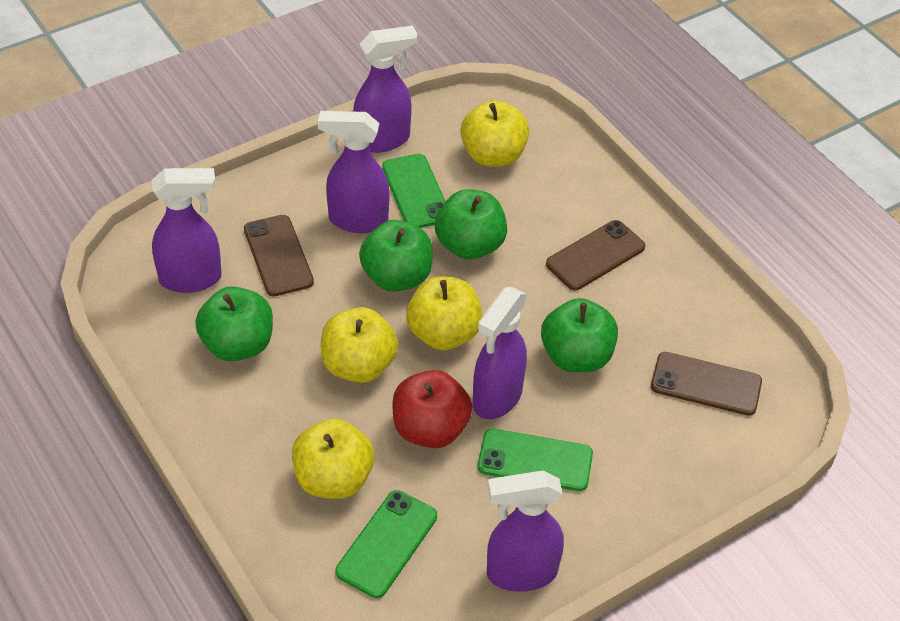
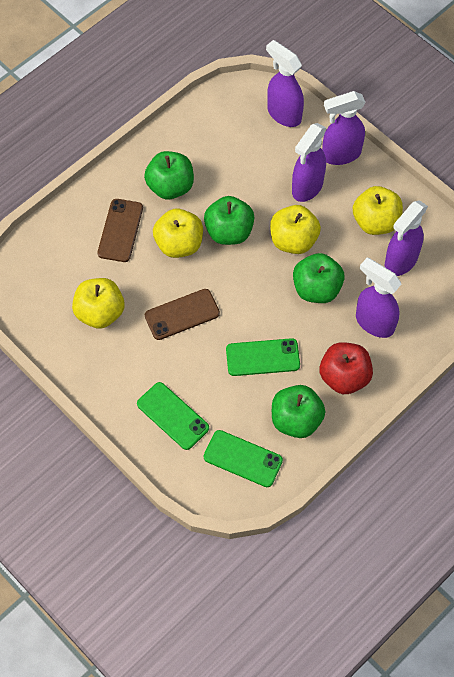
brown phone: [244,215,314,296] [546,220,645,290] [651,352,762,416] = 3 -> [98,199,143,262] [145,289,220,340] = 2

